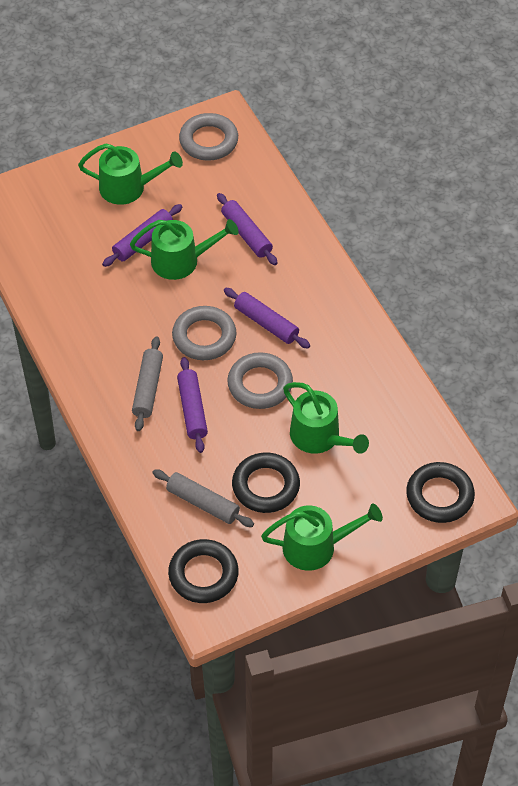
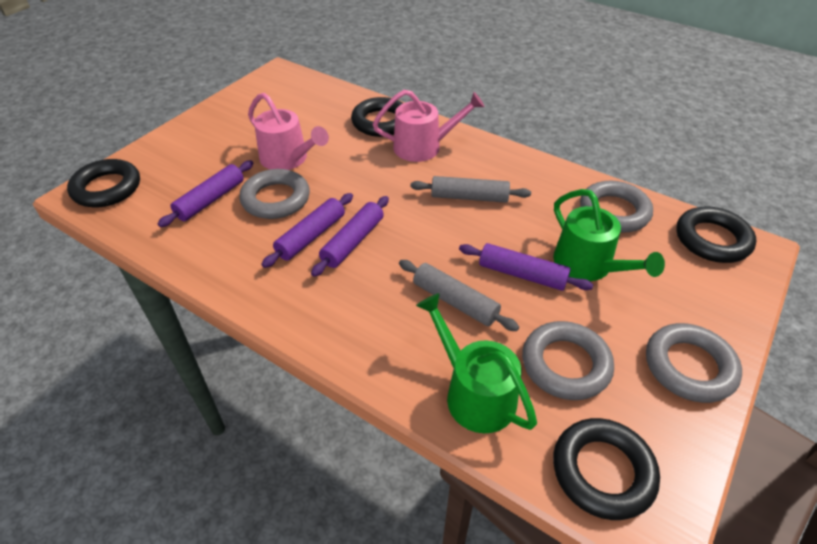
black ring: [168,539,239,603] [232,453,300,513] [406,462,475,523] = 3 -> [67,159,140,207] [351,97,403,137] [553,418,660,520] [676,206,756,263] = 4
green watering can: [78,144,183,205] [130,219,239,280] [261,504,383,571] [283,382,369,454] = 4 -> [416,293,537,433] [553,189,665,281] = 2
grey ring: [172,306,236,360] [179,113,238,160] [227,352,293,409] = 3 -> [239,169,310,219] [522,321,614,400] [580,181,653,233] [646,323,742,403] = 4
pink watering can: none = 0 -> [248,93,329,170] [373,90,485,162] = 2

